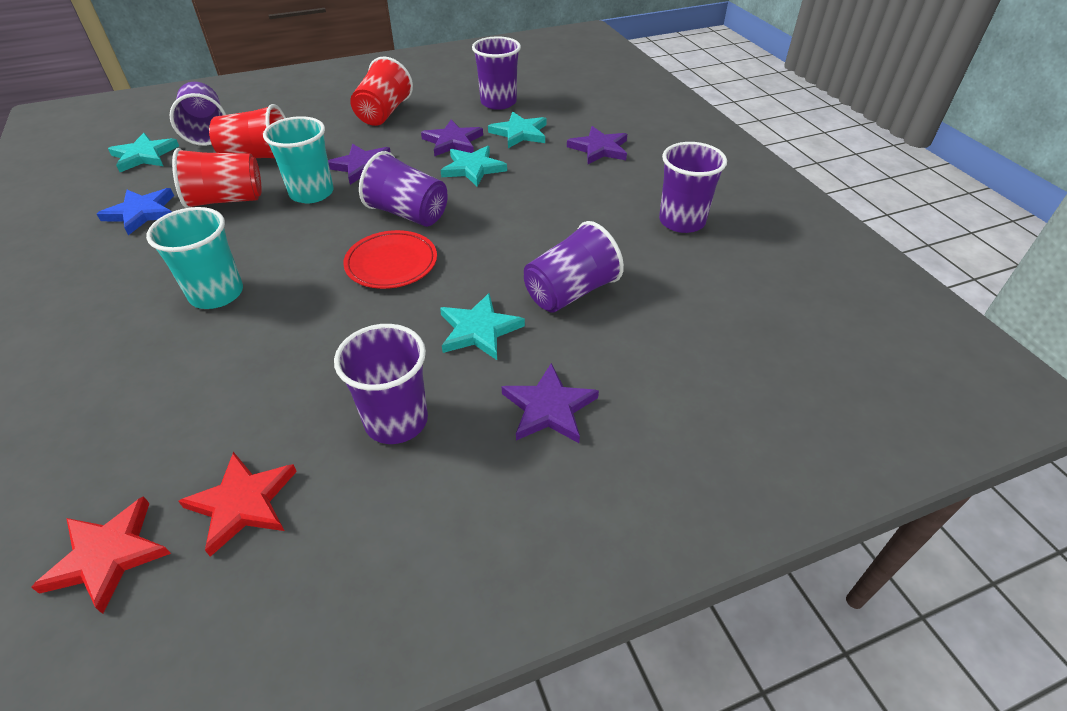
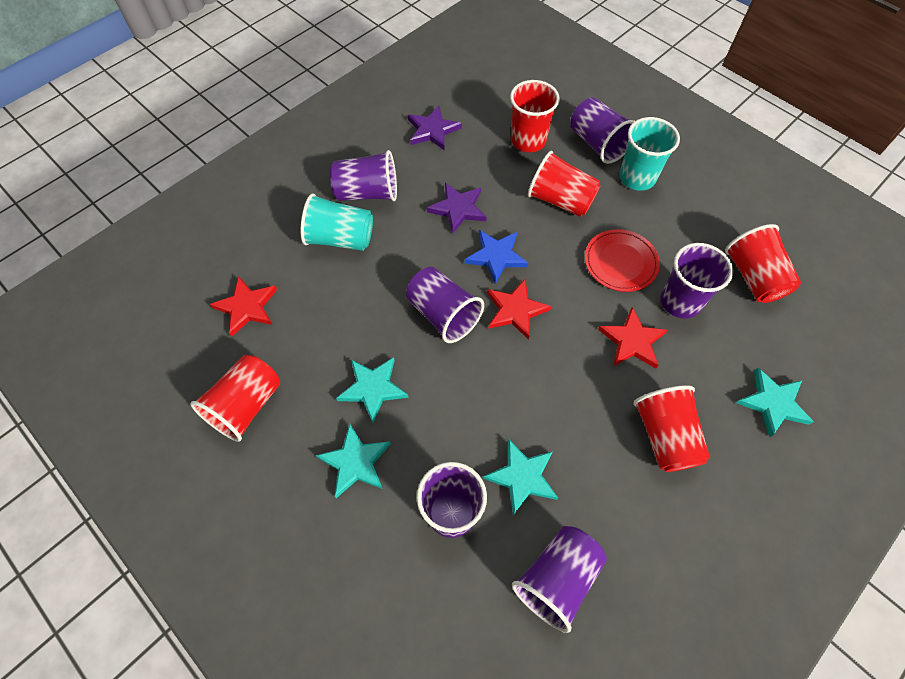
purple star: [328,144,391,185] [421,120,483,156] [502,363,599,443] [567,126,627,164] = 4 -> [408,105,462,151] [427,183,487,234] = 2
red cup: [172,148,261,208] [209,104,286,158] [350,56,413,126] = 3 -> [191,355,280,442] [510,80,560,152] [528,151,601,217] [633,385,710,472] [725,224,801,303] = 5
red star: [31,496,171,614] [178,452,297,557] = 2 -> [210,276,277,337] [487,279,551,340] [598,307,668,368] = 3

